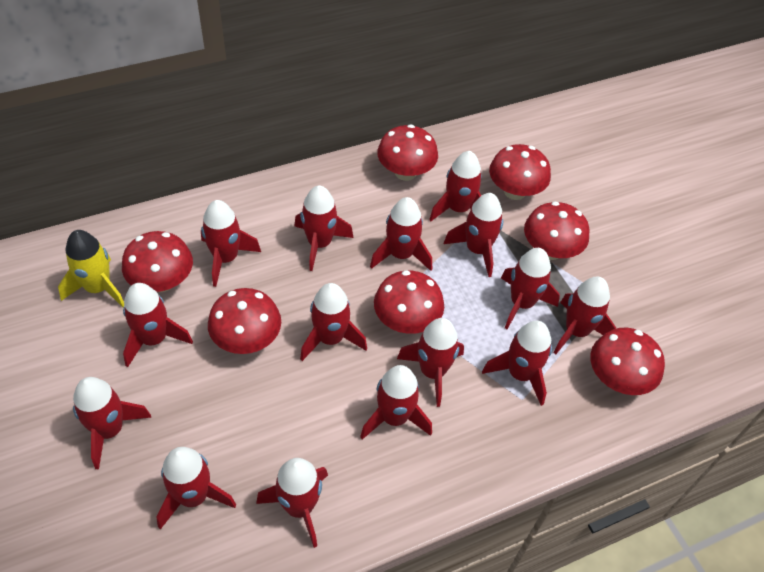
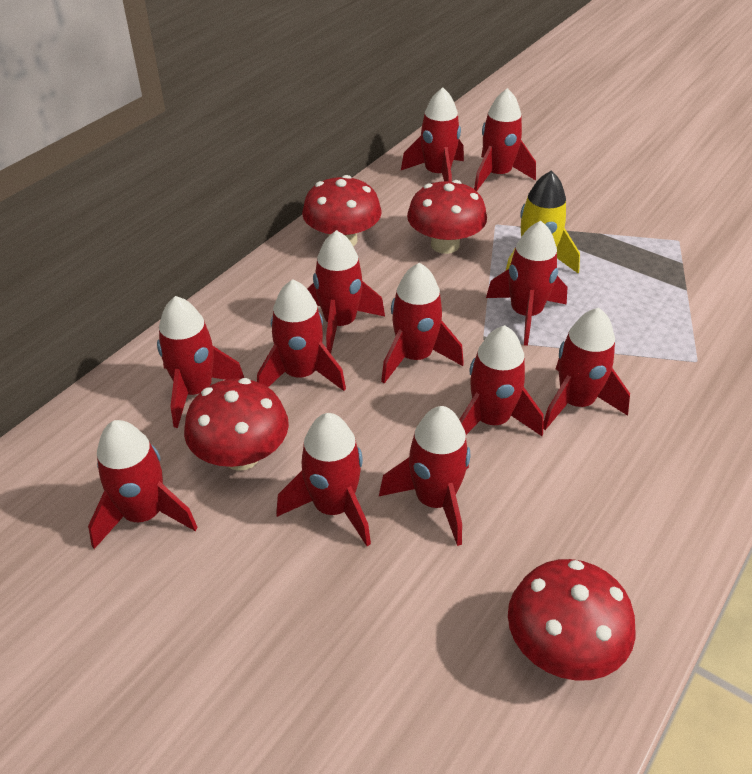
red mushroom: [122,231,193,292] [208,288,281,354] [374,270,444,334] [377,124,438,181] [489,144,551,200] [524,201,589,260] [590,328,665,395] = 7 -> [184,378,289,471] [302,175,382,246] [407,180,487,254] [508,559,635,681] = 4
red rocket: [73,377,152,470] [123,283,193,367] [157,447,236,530] [201,200,261,287] [256,458,328,548] [294,185,354,271] [300,283,367,361] [360,365,432,440] [370,197,432,271] [397,318,464,407] [429,151,481,221] [444,193,503,277] [482,321,552,406] [501,248,560,329] [554,276,616,354] = 15 -> [88,420,198,549] [157,296,244,428] [257,280,346,391] [276,413,371,546] [307,230,385,354] [379,406,470,546] [381,262,464,384] [401,87,464,182] [459,325,543,436] [474,88,536,191] [486,221,567,346] [543,308,630,430] = 12

